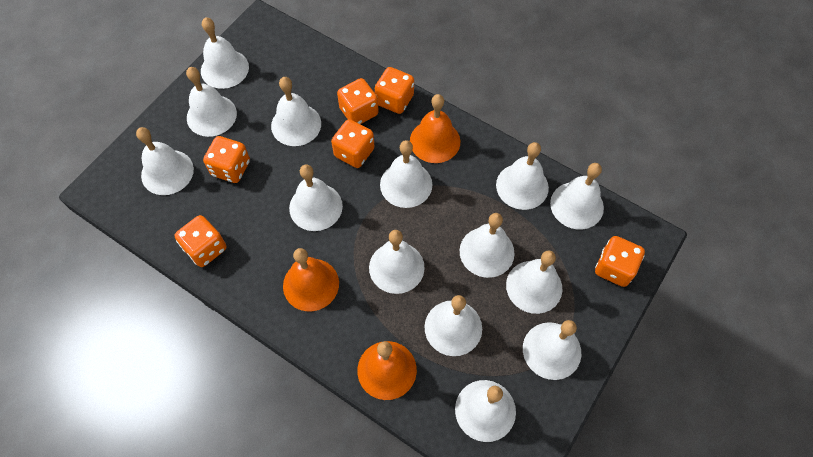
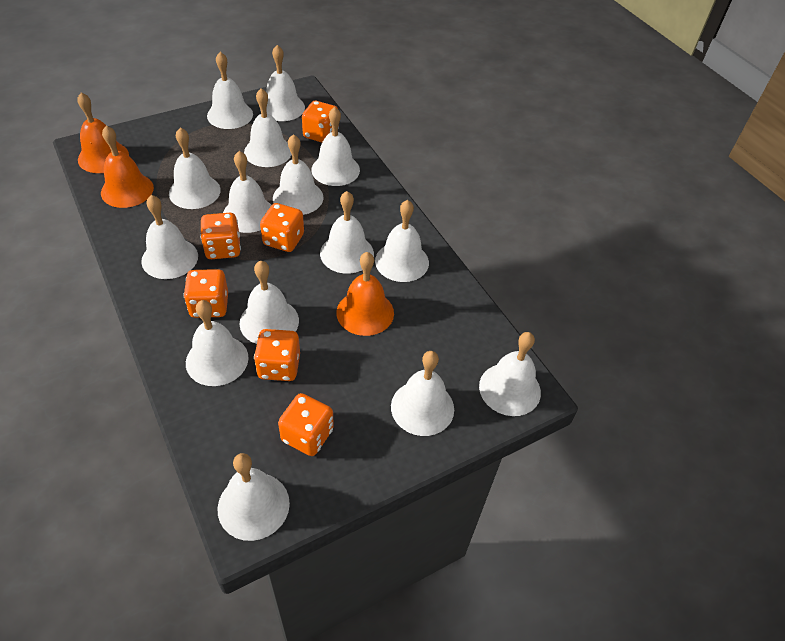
white bell: [136,127,194,195] [186,67,237,137] [201,17,249,89] [271,77,321,146] [289,164,343,231] [369,230,425,294] [380,140,432,208] [424,295,482,356] [455,380,516,442] [460,213,515,278] [496,142,549,210] [506,250,562,314] [523,320,581,380] [550,163,604,229] = 14 -> [141,195,198,279] [169,128,221,209] [186,300,249,386] [207,52,253,129] [217,453,290,541] [223,151,271,233] [240,260,299,344] [244,88,292,167] [260,45,305,121] [273,134,323,215] [311,107,360,186] [320,191,374,274] [375,200,429,282] [391,351,454,436] [479,332,541,416] = 15

